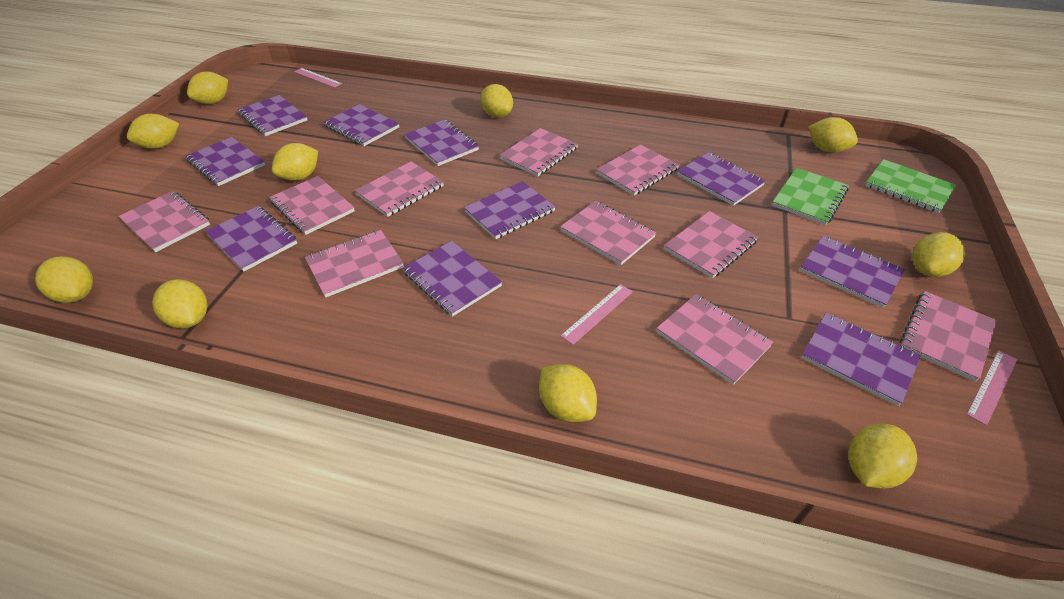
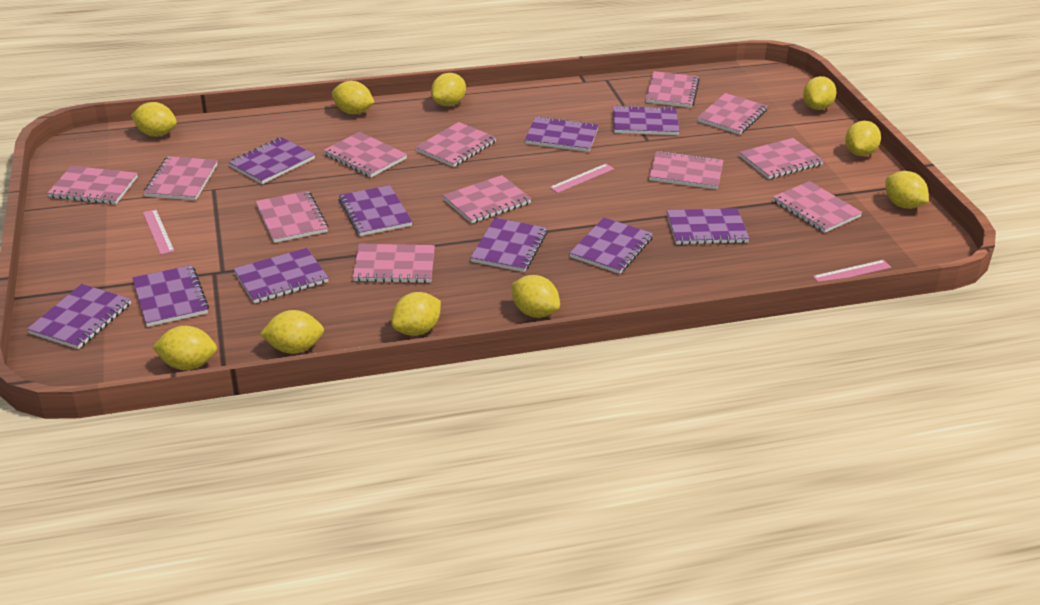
green notebook: [772,168,849,225] [865,159,956,213] = 2 -> none = 0
pink notebook: [119,191,210,252] [269,176,355,235] [305,230,404,298] [355,162,444,217] [499,128,578,176] [560,201,656,265] [596,145,679,195] [656,294,773,385] [664,211,758,278] [900,291,997,382] = 10 -> [47,166,138,204] [143,156,218,200] [256,191,328,243] [323,132,407,177] [353,244,435,283] [415,122,497,167] [443,175,532,223] [646,71,700,108] [649,150,724,189] [697,93,768,135] [739,138,824,179] [773,181,863,233] = 12

